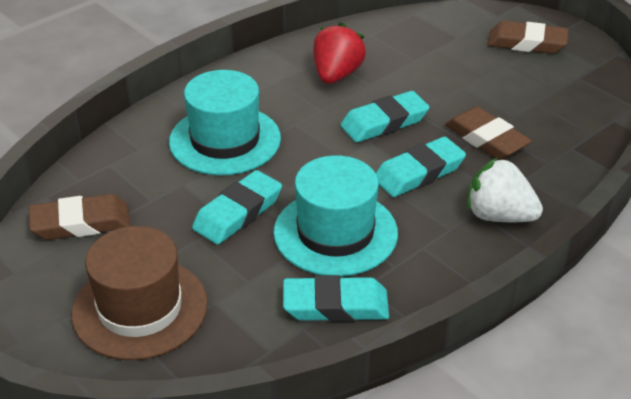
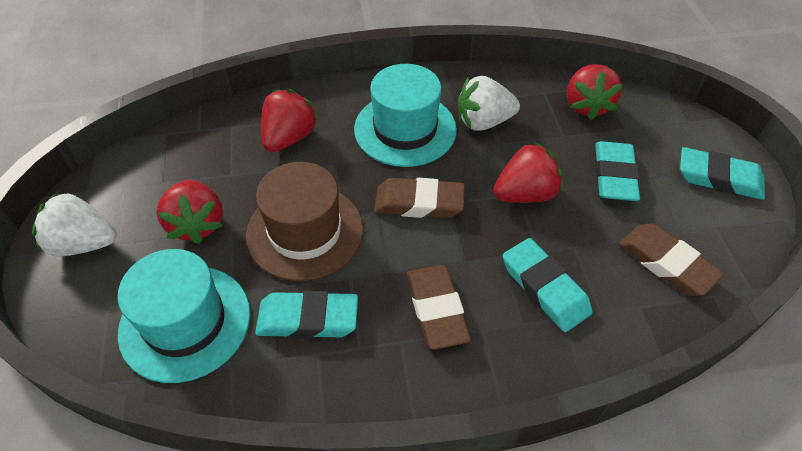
red strawberry: [313,22,366,84] = 1 -> [157,180,223,244] [261,89,319,152] [493,141,563,203] [567,64,623,120] = 4
white strawberry: [467,157,543,222] = 1 -> [32,191,116,256] [458,76,520,131] = 2

